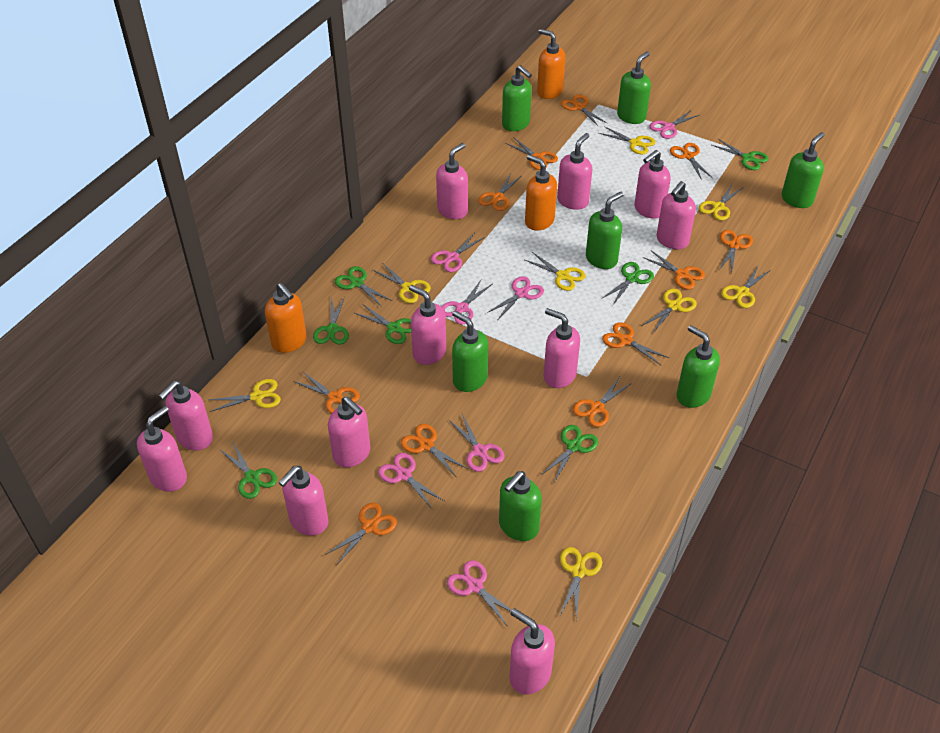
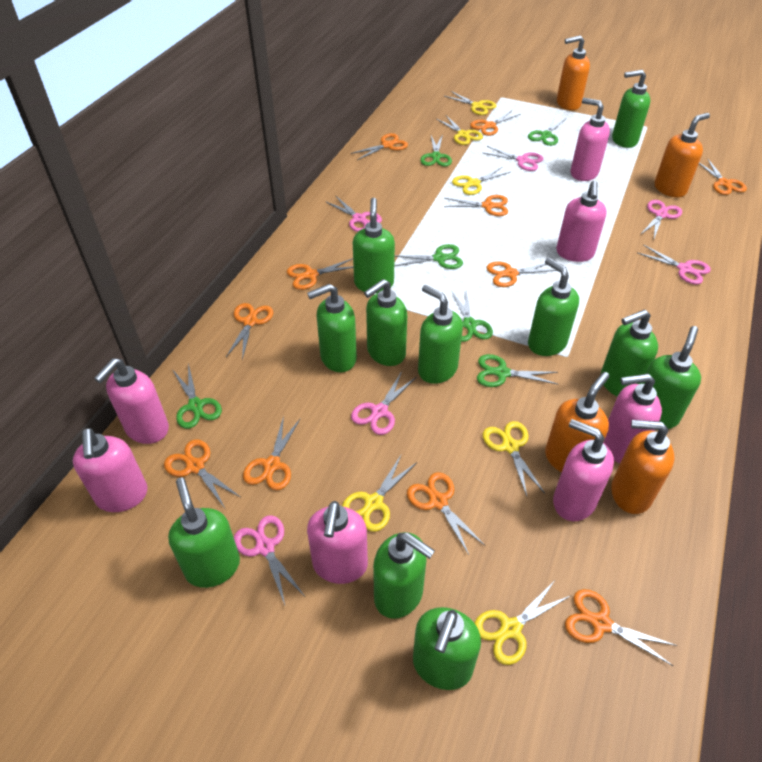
green scissors: [219,441,277,499] [313,296,349,344] [335,266,392,307] [355,304,411,344] [540,425,598,482] [603,262,654,305] [712,139,769,170] = 7 -> [172,363,222,429] [395,244,463,269] [420,134,452,166] [451,290,493,342] [477,354,559,387] [528,117,565,146] = 6
green soap dispenser: [452,310,488,392] [499,471,542,541] [502,65,532,131] [586,191,624,269] [617,51,651,124] [677,325,720,408] [782,132,825,208] = 7 -> [168,478,240,588] [307,284,357,372] [353,198,395,293] [364,279,407,366] [373,532,435,619] [413,607,481,690] [418,285,463,384] [528,258,579,356] [601,309,658,397] [612,70,650,148] [642,326,701,429] = 11
orange soap dispenser: [265,283,306,353] [525,154,557,231] [537,29,565,99] = 3 -> [545,372,610,472] [557,35,590,110] [611,420,674,514] [655,113,710,197] = 4
pink scissors: [378,453,444,510] [431,232,485,272] [441,279,492,325] [447,560,512,627] [449,414,505,472] [487,276,544,319] [649,110,699,139] = 7 -> [234,515,304,605] [325,195,382,232] [351,371,416,435] [483,146,543,171] [638,245,711,284] [640,200,682,238] = 6
pink soap dispenser: [137,406,187,492] [159,381,213,451] [278,466,328,536] [328,397,370,468] [409,285,446,365] [436,143,468,219] [510,608,555,694] [543,308,580,388] [557,133,592,210] [634,150,671,219] [657,181,696,249] = 11 -> [73,428,147,512] [94,358,169,444] [307,501,368,584] [553,419,614,521] [556,181,607,262] [571,98,610,181] [603,373,662,464] = 7
yellow scissors: [209,379,281,412] [373,264,431,303] [525,252,586,291] [559,547,602,621] [599,126,655,155] [643,289,697,333] [699,184,744,221] [721,266,769,308] = 8 -> [342,455,417,532] [437,115,483,145] [444,91,497,115] [452,167,511,195] [474,579,570,665] [483,421,545,496] = 6

